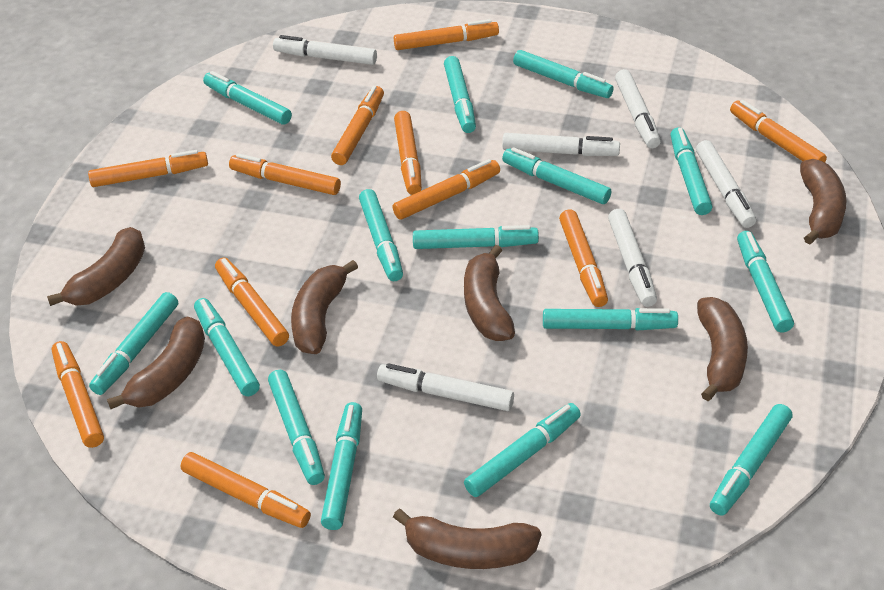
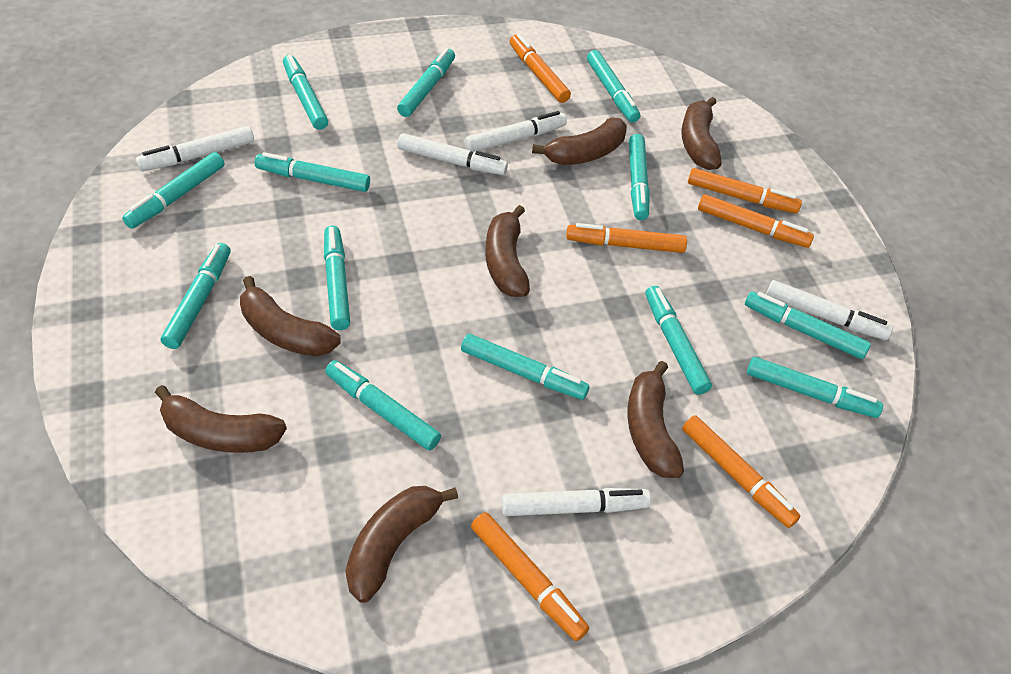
orange marker: [52,341,104,448] [88,150,208,187] [181,452,311,528] [215,258,289,347] [229,153,341,195] [331,86,384,165] [393,159,500,220] [394,19,499,50] [394,111,422,195] [559,210,608,307] [730,100,827,163] = 11 -> [471,512,589,641] [510,34,571,103] [566,223,687,253] [682,415,801,528] [688,168,802,213] [698,194,814,248] = 6
turquoise marker: [89,292,178,395] [194,298,260,396] [203,71,292,125] [268,370,325,485] [321,402,362,530] [359,189,403,281] [413,225,539,249] [444,56,476,133] [464,403,581,497] [502,147,611,204] [513,50,614,98] [543,308,678,331] [670,127,712,215] [710,404,792,516] [737,231,794,332] = 15 -> [122,152,224,229] [161,243,231,349] [255,152,370,192] [283,55,328,130] [324,226,350,330] [325,360,441,450] [397,48,455,117] [461,334,590,400] [587,50,640,123] [629,134,650,220] [645,286,712,395] [745,291,871,359] [747,357,883,418] = 13
white marker: [273,35,377,65] [377,363,514,411] [502,133,620,156] [608,209,657,307] [615,69,661,148] [696,140,756,228] = 6 -> [136,126,254,171] [397,133,508,175] [465,111,567,152] [502,488,651,516] [766,280,893,340] = 5

